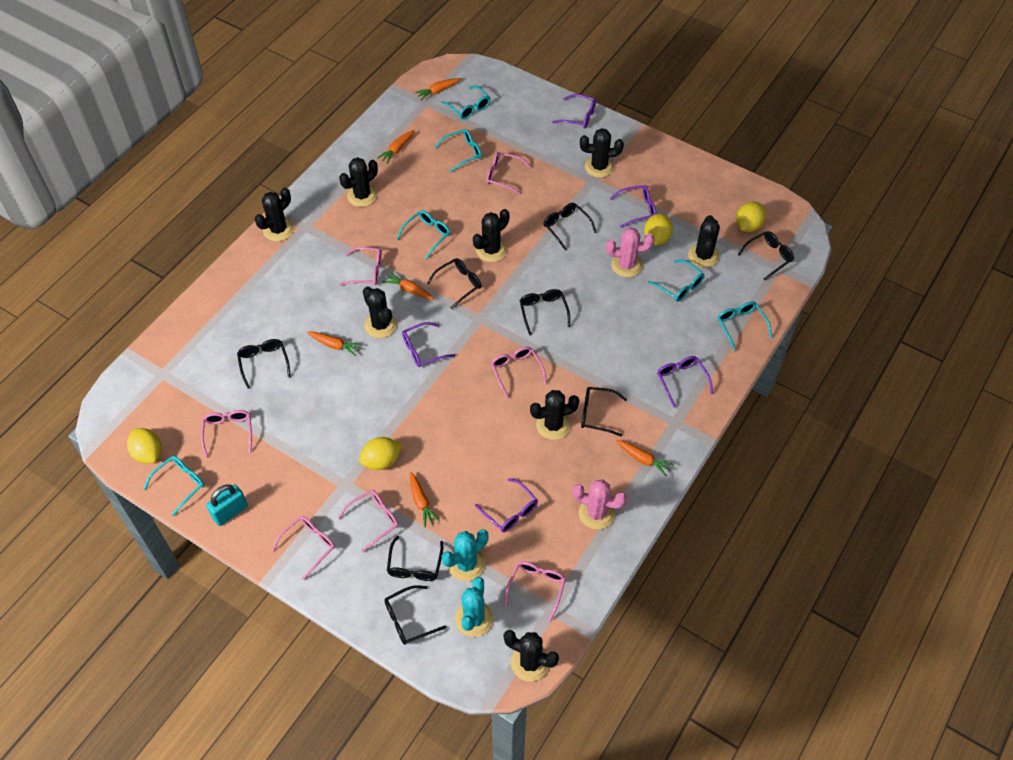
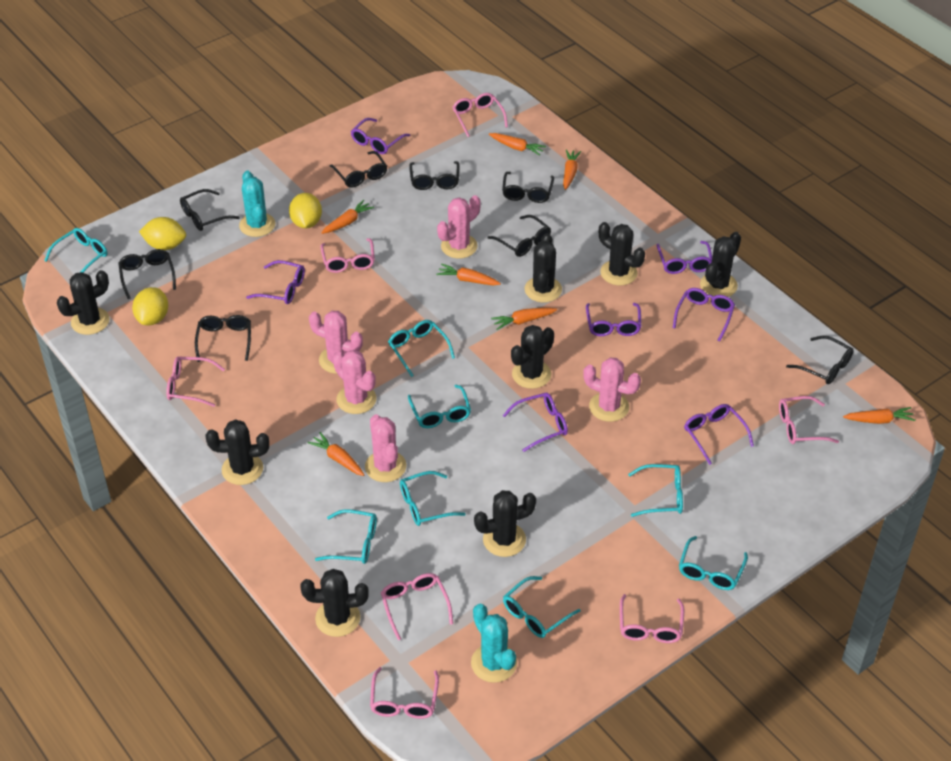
orange carrot: [307,332,362,356] [377,130,415,164] [383,272,434,300] [410,472,440,527] [415,78,461,100] [616,440,674,476] = 6 -> [307,432,365,476] [321,200,374,234] [436,264,501,285] [489,133,546,156] [491,308,557,330] [563,149,581,190] [843,407,916,424] = 7
pink cactus: [573,480,627,529] [606,227,654,277] = 2 -> [309,311,363,374] [333,350,376,414] [365,414,406,482] [437,195,481,259] [583,358,641,422] = 5
purple glasses: [402,322,455,367] [475,478,538,532] [553,94,596,129] [610,185,656,228] [657,356,713,408] = 5 -> [246,260,305,304] [351,118,410,154] [503,393,568,452] [586,303,641,336] [657,241,712,274] [673,288,735,341] [684,404,754,465] = 7
turquoise glasses: [144,456,204,516] [397,210,450,259] [434,129,482,173] [441,85,490,119] [648,260,705,302] [717,302,772,351] = 6 -> [44,228,108,273] [315,509,377,564] [388,320,455,377] [400,471,466,526] [408,385,471,428] [503,576,581,638] [628,464,683,517] [679,536,748,590] = 8
turquoise padlock: [206,484,248,526] = 1 -> none = 0
yellow lemon: [127,428,162,464] [359,437,403,470] [644,213,673,246] [736,202,766,232] = 4 -> [132,287,168,325] [139,217,186,250] [289,193,322,228] = 3

